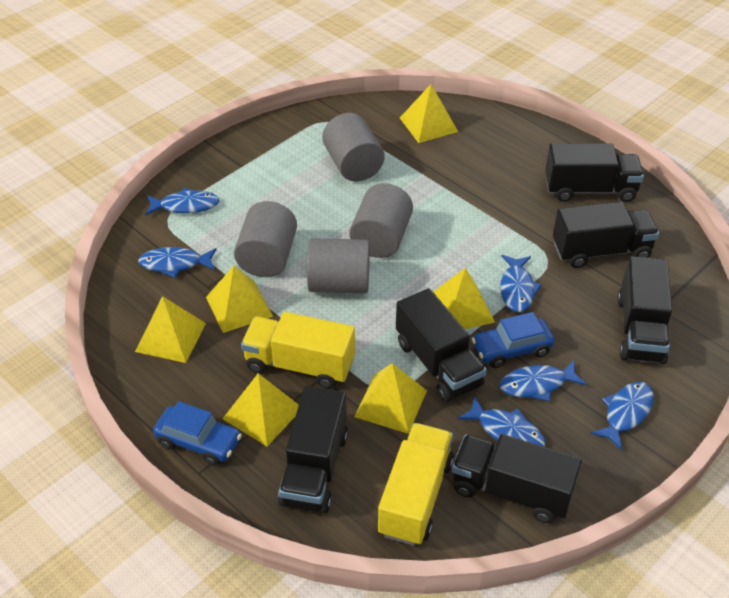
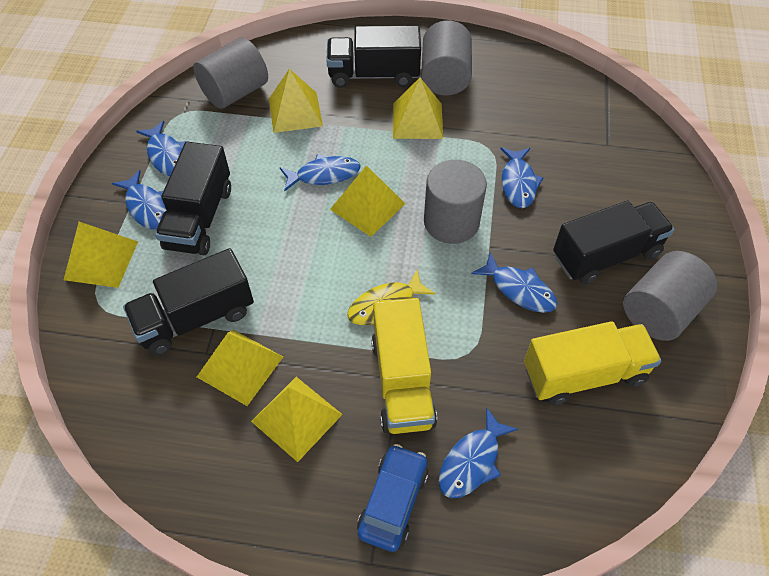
black truck: [278,386,348,513] [396,288,487,402] [452,434,582,523] [545,143,644,202] [553,202,659,268] [617,256,672,364] = 6 -> [123,248,254,355] [155,142,231,255] [326,25,421,88] [553,201,674,285] = 4
blue car: [153,401,242,466] [472,312,555,368] = 2 -> [357,444,428,552] = 1
yellow fish: none = 0 -> [347,270,435,325] = 1

